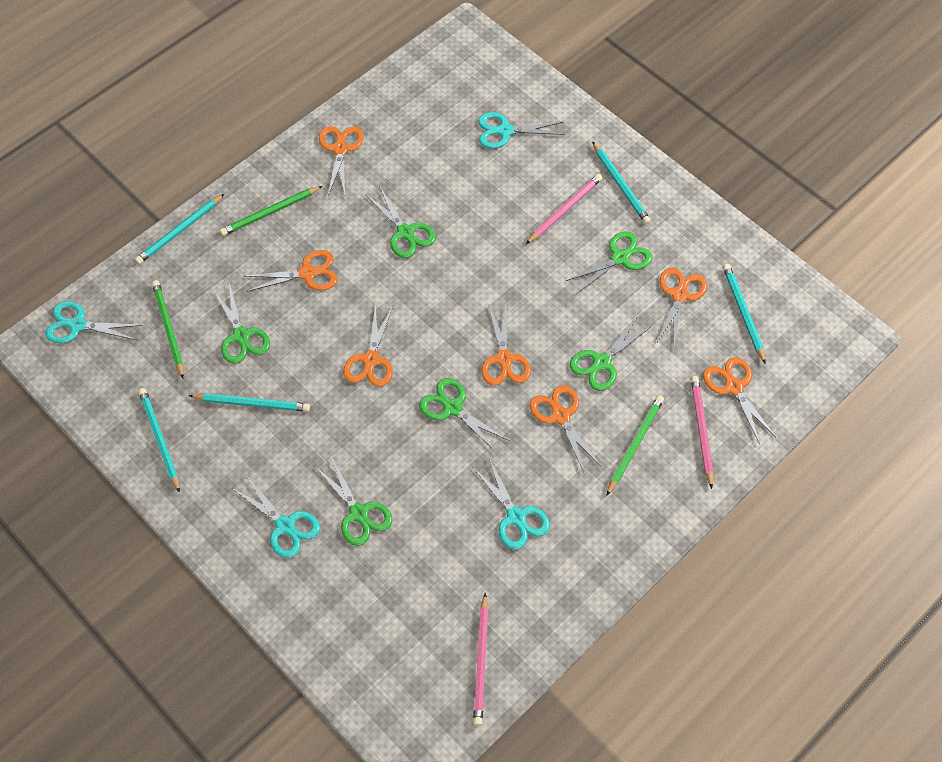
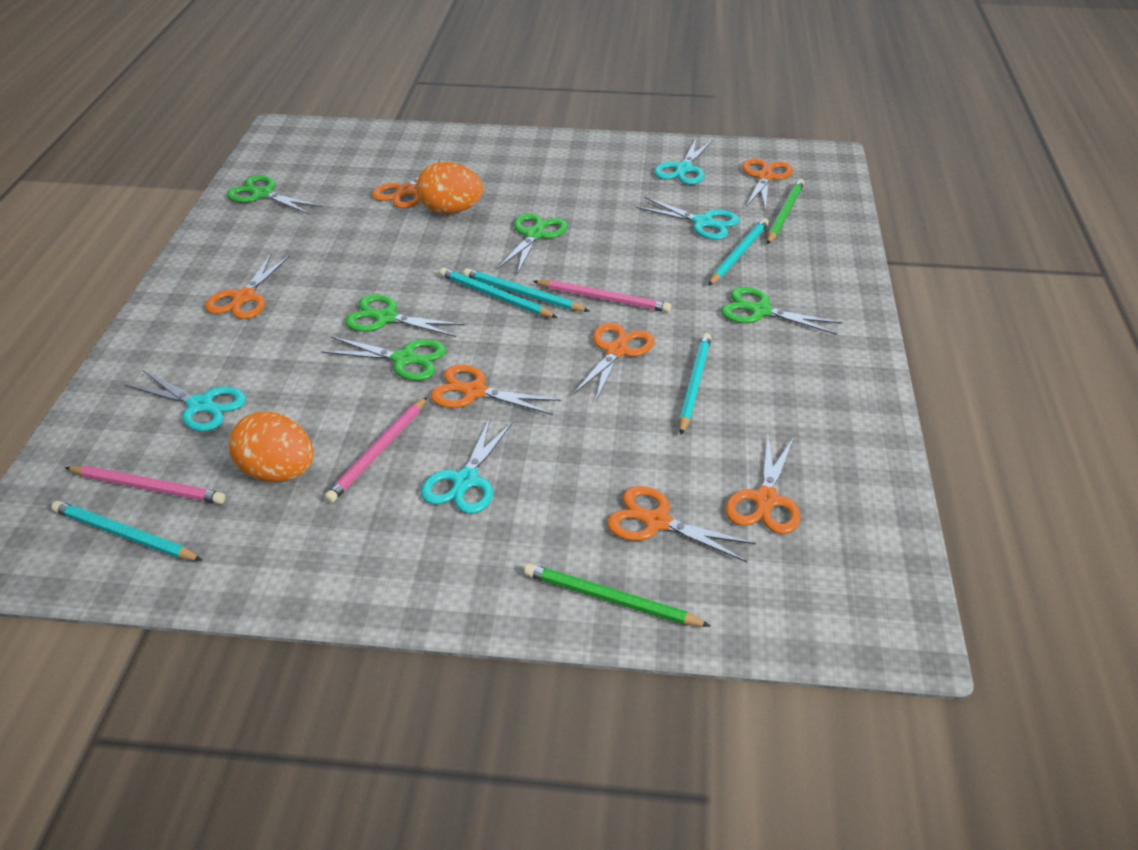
green pencil: [152,280,184,378] [220,186,322,236] [606,395,664,496] = 3 -> [524,564,710,627] [767,179,804,244] = 2
green scissors: [212,283,270,364] [316,457,393,546] [365,187,436,258] [419,378,510,453] [566,231,652,294] [570,317,652,391] = 6 -> [226,175,322,214] [321,337,446,381] [345,294,465,337] [497,213,568,274] [721,287,842,335] = 5
orange egg: none = 0 -> [229,412,314,482] [416,162,483,214] = 2

